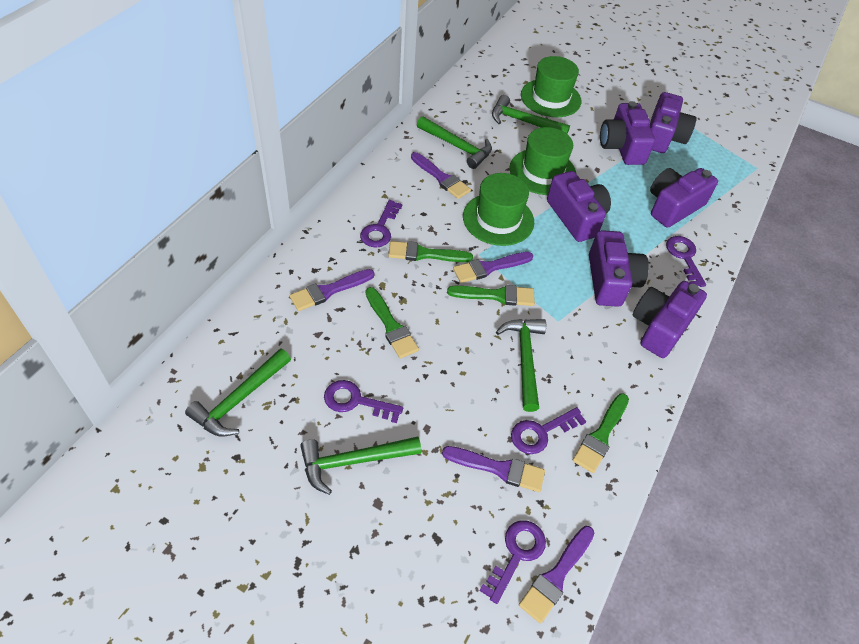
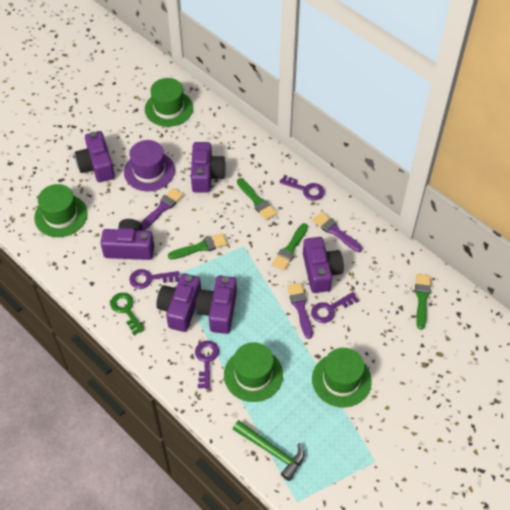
green hammer: [185,348,291,436] [300,436,421,495] [417,116,492,169] [492,95,570,134] [496,319,546,412] = 5 -> [233,420,304,481] = 1
green hat: [463,173,534,246] [509,127,576,195] [521,56,581,117] = 3 -> [34,184,88,237] [145,78,193,127] [224,342,283,402] [312,348,372,408] = 4
green key: none = 0 -> [110,293,144,335] = 1
purple brush: [290,269,375,311] [411,152,471,199] [442,446,545,492] [453,252,534,283] [519,526,594,624] = 5 -> [141,188,183,230] [287,283,313,339] [312,212,362,252] = 3
purple hat: none = 0 -> [124,140,175,191] = 1
purple key: [324,380,403,423] [360,200,402,248] [480,520,546,604] [511,407,586,454] [666,236,706,287] = 5 -> [129,269,180,289] [195,341,219,389] [280,175,325,201] [311,292,359,323] = 4

